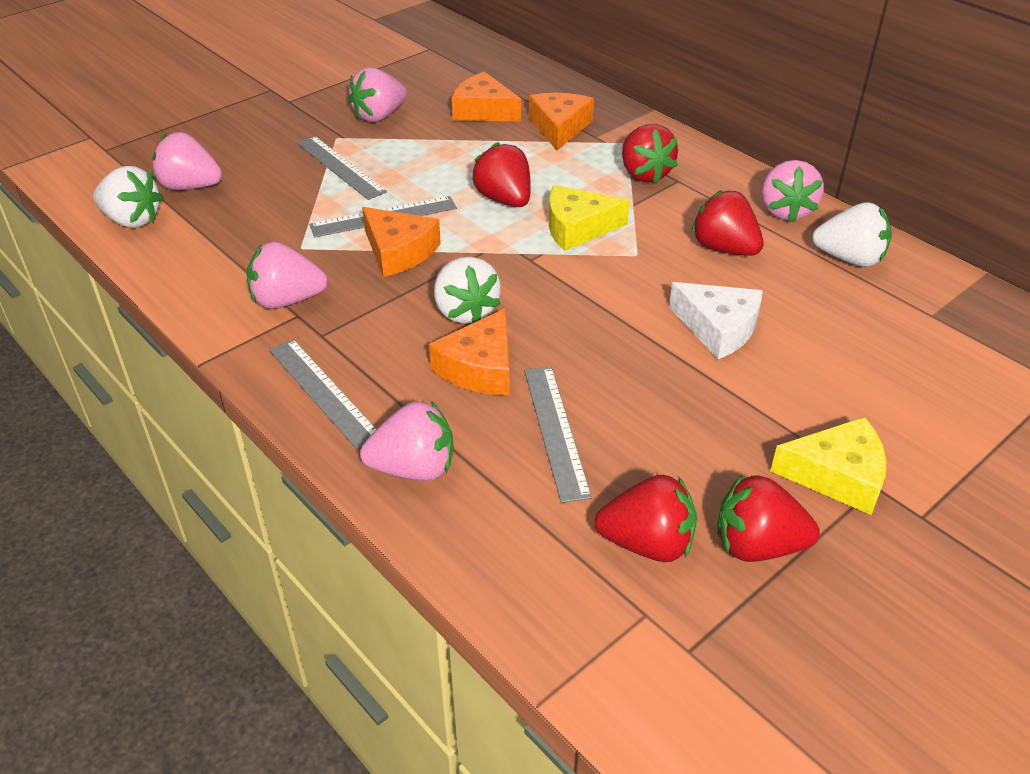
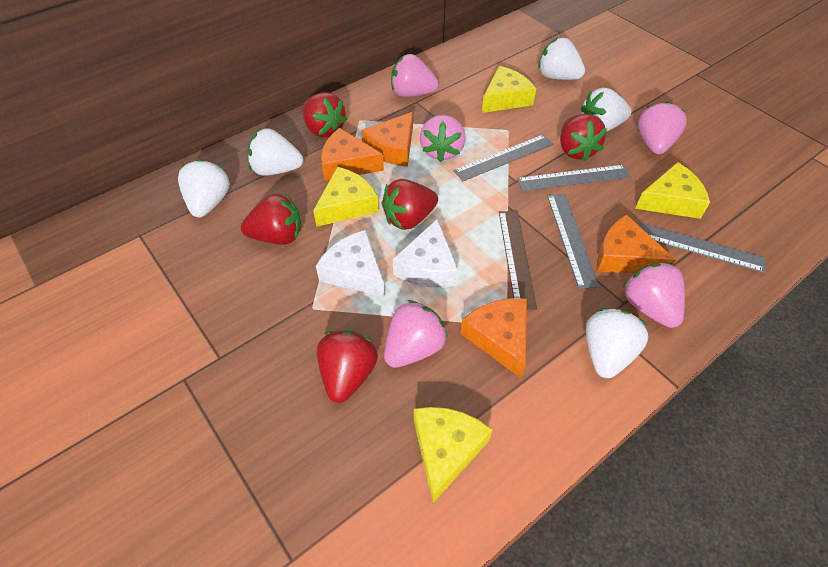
brown ruler: none = 0 -> [499,211,537,310] = 1
white cheese: [669,282,763,359] = 1 -> [316,230,385,298] [393,219,458,287] = 2
white strawberry: [93,166,163,228] [434,257,501,324] [812,202,892,267] = 3 -> [178,159,230,217] [248,128,303,176] [538,38,585,80] [581,87,631,132] [586,308,649,378] = 5
yellow cheese: [549,185,630,251] [770,417,886,515] = 2 -> [313,167,379,227] [414,407,493,503] [482,66,536,113] [635,162,710,219] = 4

